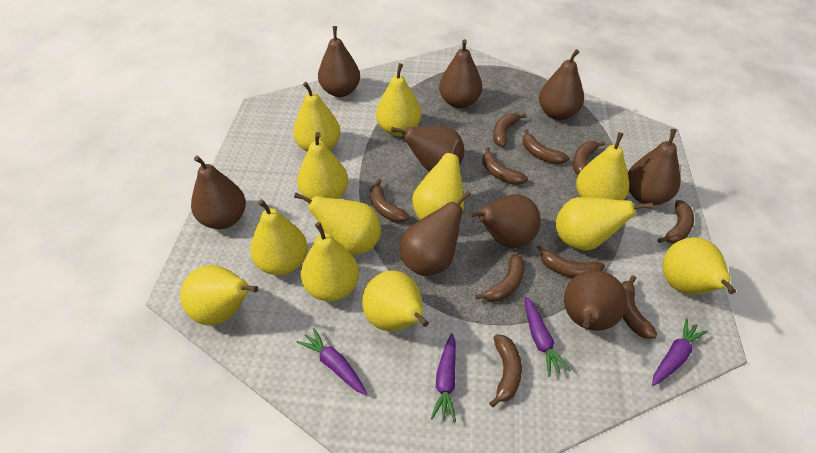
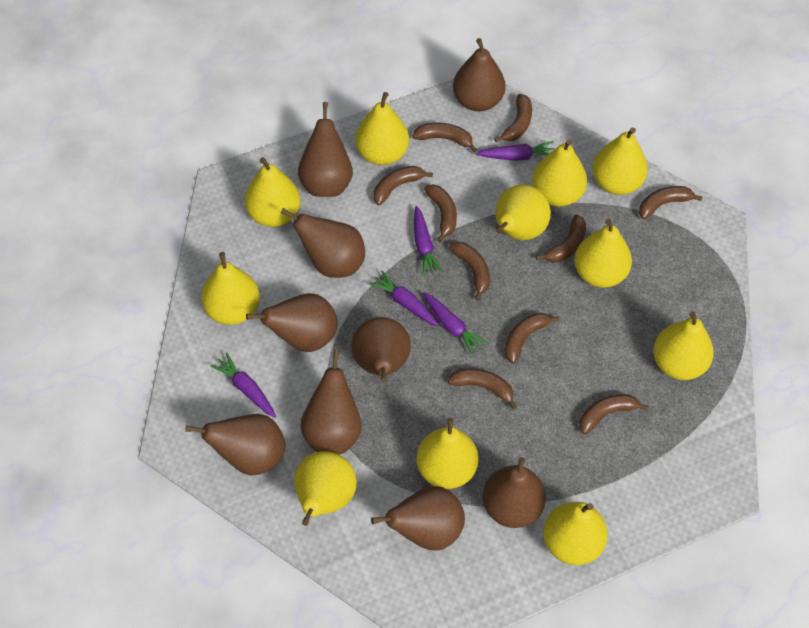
purple carrot: [297,328,367,395] [431,333,456,422] [525,296,571,377] [652,318,708,386] = 4 -> [210,353,276,417] [368,270,439,327] [414,206,443,276] [423,292,488,356] [476,141,555,161] = 5
yellow pear: [180,265,258,326] [250,199,308,275] [293,82,341,152] [294,193,381,255] [297,132,348,199] [301,222,359,301] [362,271,429,331] [376,63,421,136] [412,139,464,220] [556,197,653,251] [576,132,629,200] [662,237,736,294] = 12 -> [201,252,260,325] [245,157,301,227] [294,451,357,526] [355,92,409,165] [417,418,479,489] [495,185,551,240] [532,139,587,207] [543,502,608,565] [574,219,632,288] [592,128,648,195] [653,312,714,380] = 11

